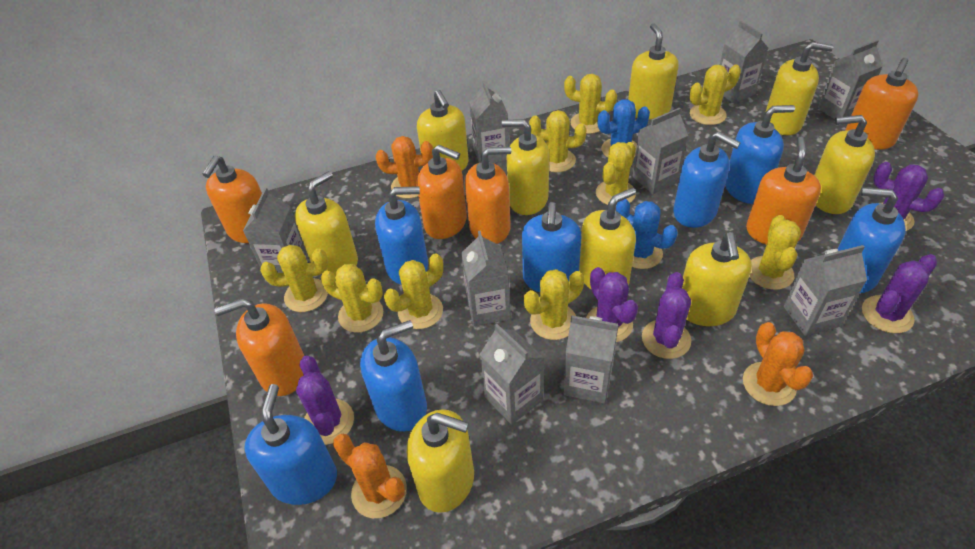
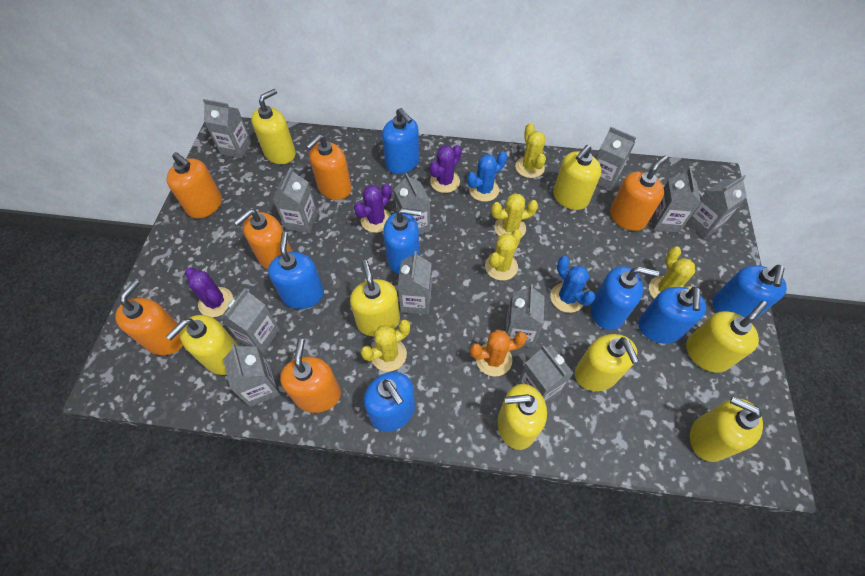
grey carton: [243,188,307,273] [461,231,511,326] [469,81,509,163] [479,324,544,425] [564,315,619,404] [633,107,688,194] [720,21,768,103] [784,245,867,336] [818,40,883,119] = 9 -> [203,99,252,158] [220,288,280,353] [223,344,280,407] [273,167,318,233] [394,173,430,235] [397,251,432,315] [505,284,545,348] [517,345,574,402] [596,127,636,190] [651,168,701,233] [687,175,747,239] = 11
orange cactus: [333,434,407,518] [376,136,433,199] [743,322,813,406] = 3 -> [470,330,527,377] = 1
purple cactus: [296,356,354,445] [586,267,638,342] [642,272,691,359] [862,254,937,333] [873,162,944,231] = 5 -> [185,267,233,317] [354,184,392,233] [429,145,462,193] = 3
yellow cactus: [260,245,328,312] [321,264,383,333] [384,253,443,329] [524,269,584,340] [529,110,586,172] [564,74,617,134] [596,142,636,205] [690,65,741,125] [749,215,801,290] = 9 -> [360,319,410,372] [485,230,522,281] [491,193,538,238] [515,123,546,178] [649,246,695,299] = 5
yellow soap dispenser: [295,171,358,276] [407,409,474,513] [417,90,469,171] [502,119,549,215] [579,188,636,290] [628,23,679,120] [682,232,752,326] [766,42,833,135] [814,115,875,214] = 9 -> [166,315,239,375] [251,89,296,164] [350,260,400,337] [497,384,547,450] [553,145,602,210] [575,334,639,391] [686,301,767,373] [690,396,763,462] = 8

